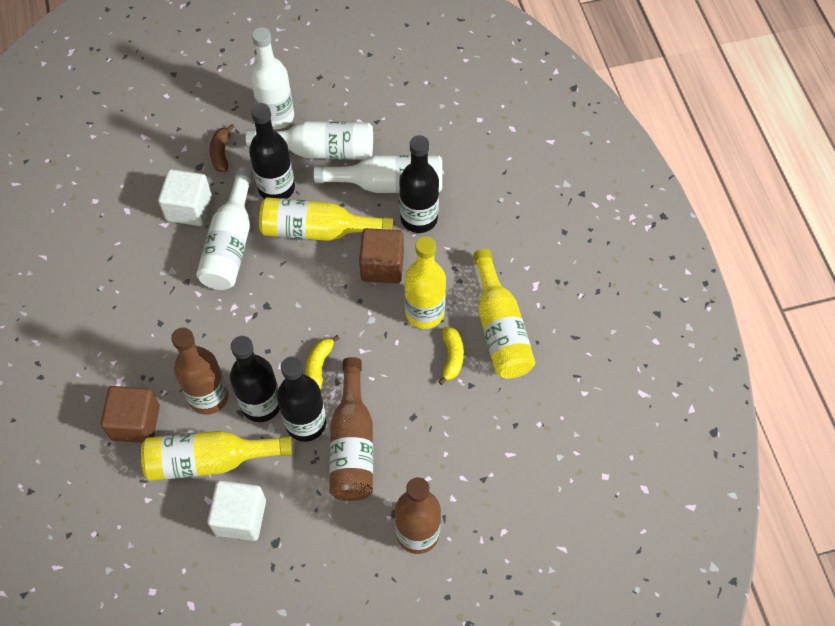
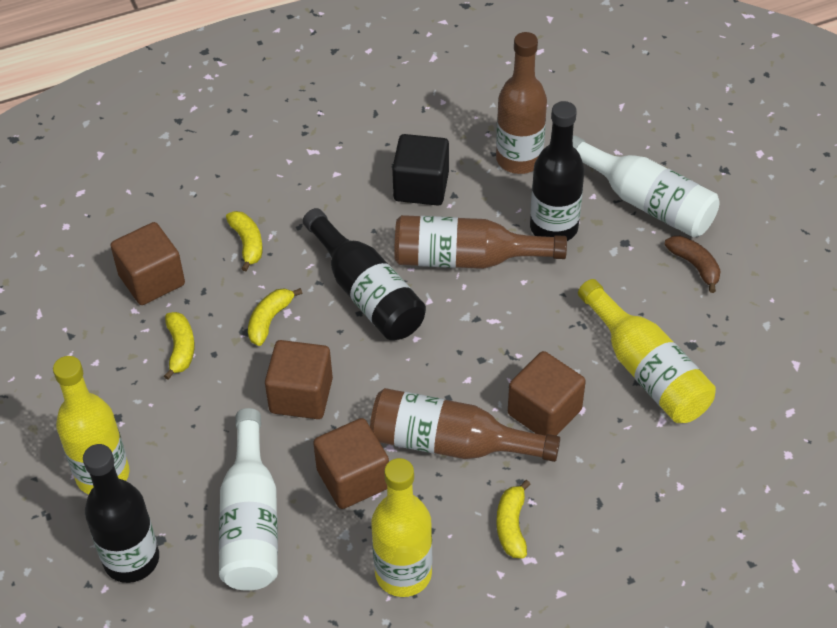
black bottle: [230,336,280,422] [249,103,295,199] [277,356,326,442] [400,135,439,233] = 4 -> [83,444,159,583] [303,208,426,340] [530,101,584,241] = 3
black cube: none = 0 -> [392,134,449,206] = 1
brown cube: [101,386,160,443] [359,228,404,283] = 2 -> [110,222,185,305] [265,340,333,419] [313,418,389,509] [508,351,586,436] = 4
white bottle: [196,167,253,290] [245,121,373,160] [250,27,294,130] [313,155,442,193] = 4 -> [219,408,278,591] [573,135,720,238] = 2
white cube: [158,169,212,226] [207,481,266,541] = 2 -> none = 0
yellow banana: [305,335,340,390] [438,327,464,385] = 2 -> [164,312,195,380] [226,211,263,271] [248,288,302,346] [496,480,531,558] = 4
yellow bottle: [141,431,292,481] [259,197,393,241] [405,236,446,329] [473,248,535,378] = 4 -> [53,356,130,494] [371,458,432,597] [578,279,716,423] = 3

